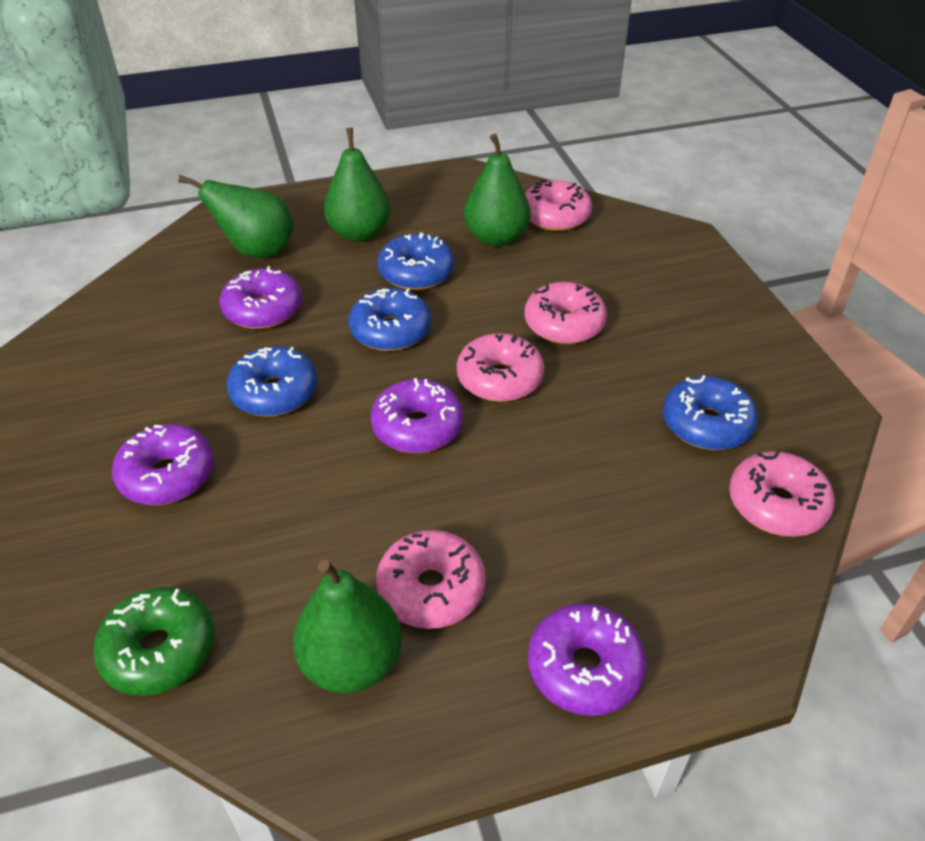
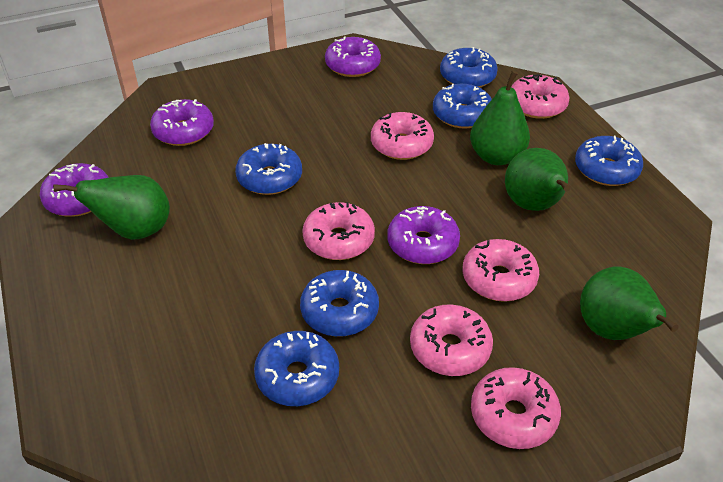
blue donut: [226,346,317,416] [348,288,431,351] [378,232,454,290] [663,375,758,450] = 4 -> [235,143,302,195] [254,331,339,406] [300,270,379,337] [433,84,492,129] [440,47,498,88] [575,136,643,186] = 6
green donut: [93,587,214,696] = 1 -> none = 0
pink donut: [376,530,486,629] [457,333,544,402] [524,282,607,344] [525,180,592,231] [729,451,835,537] = 5 -> [302,202,375,260] [371,112,434,160] [410,304,493,376] [463,239,539,302] [471,367,561,449] [511,74,570,119] = 6

